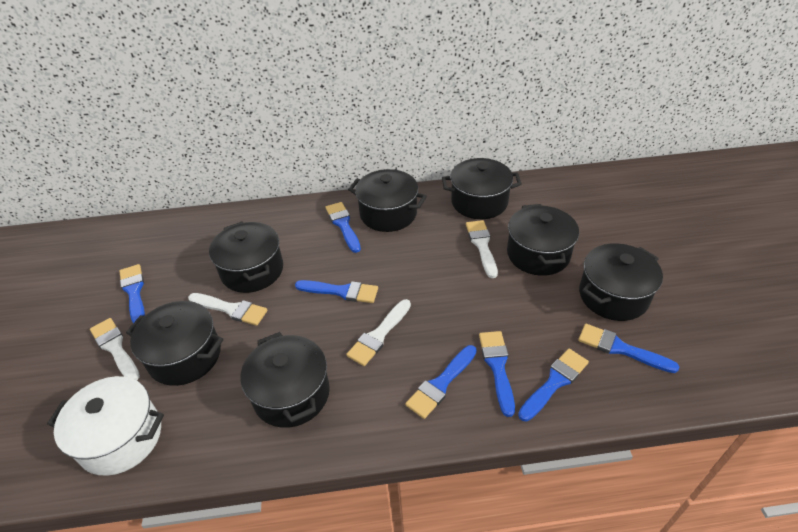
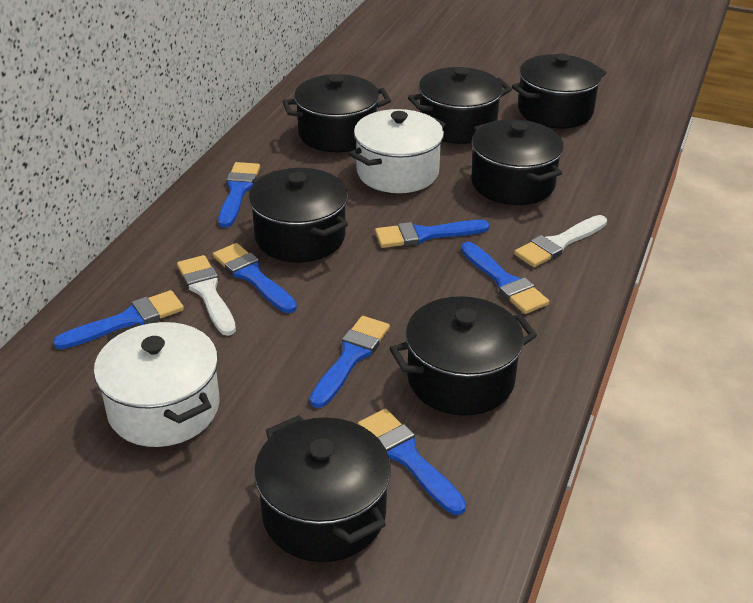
white brush: [90,318,140,381] [188,293,268,326] [346,299,411,366] [466,220,498,278] = 4 -> [177,255,236,336] [514,215,607,267] = 2
white pot: [47,376,164,476] = 1 -> [94,322,220,447] [349,109,446,193] = 2

